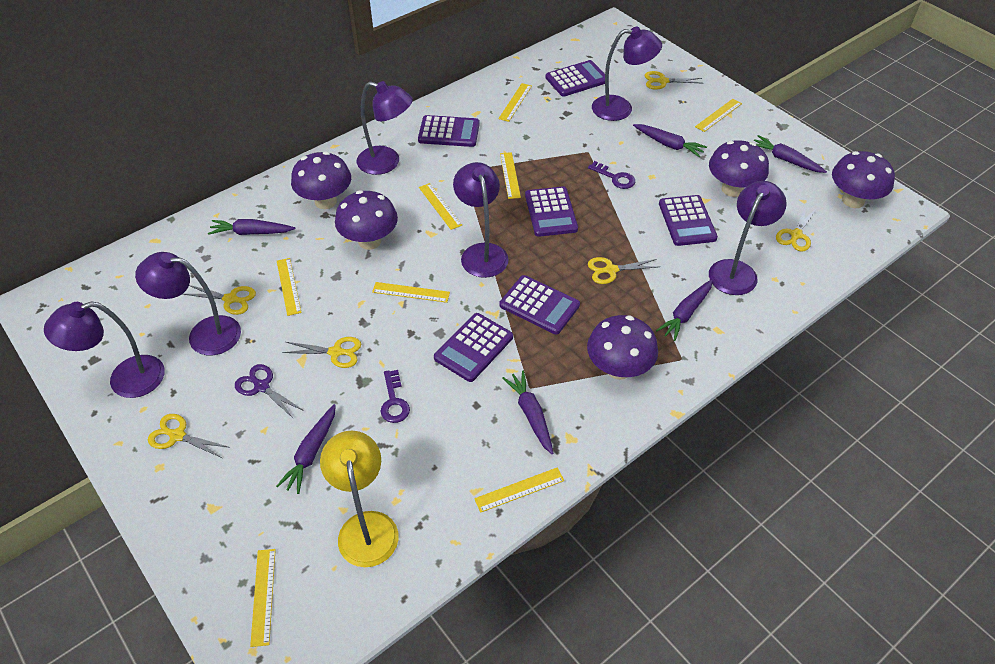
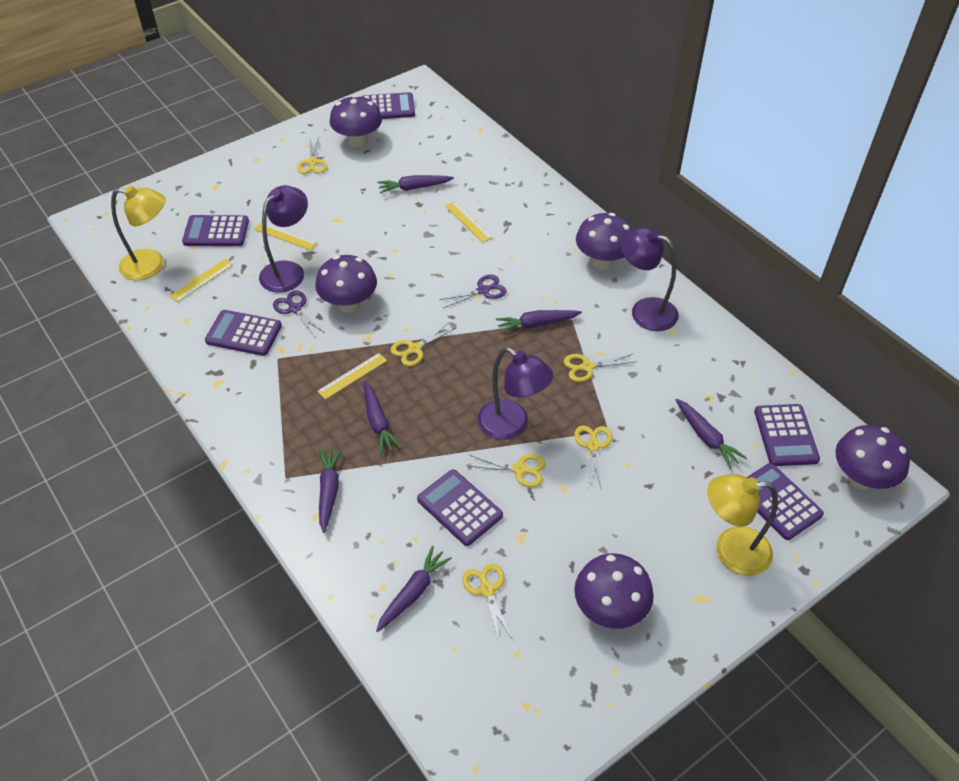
purple key: [381,370,410,423] [588,161,635,189] = 2 -> none = 0
purple lamp: [44,301,165,398] [135,252,241,355] [357,81,413,175] [453,162,509,278] [592,27,662,121] [709,181,787,295] = 6 -> [259,185,308,293] [478,347,553,440] [621,228,678,331] = 3
purple scissors: [235,364,304,419] = 1 -> [273,291,325,337] [439,274,507,308] = 2
yellow lamp: [320,431,399,567] = 1 -> [111,186,166,280] [707,474,778,576] = 2
yellow ruler: [250,549,276,647] [277,258,302,316] [372,282,450,303] [419,183,462,230] [474,467,564,513] [498,83,532,122] [500,152,521,199] [695,99,742,132] = 8 -> [169,259,233,303] [254,222,317,250] [317,353,387,400] [445,201,493,243] = 4

